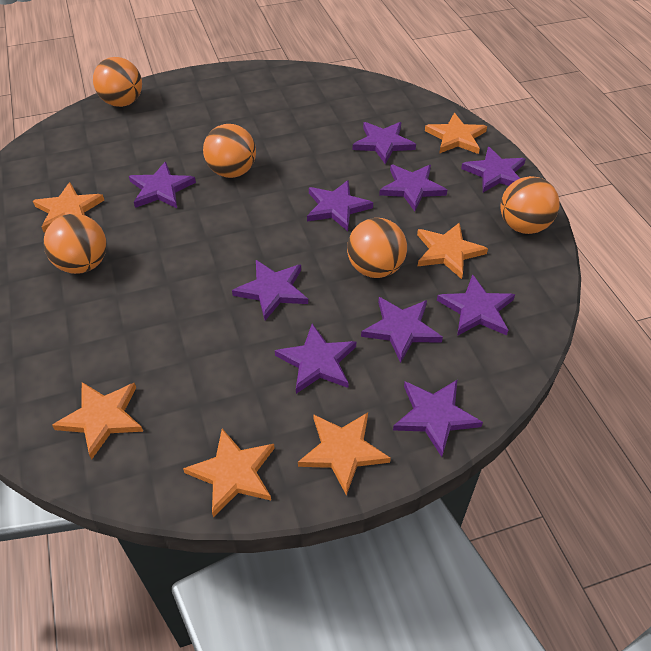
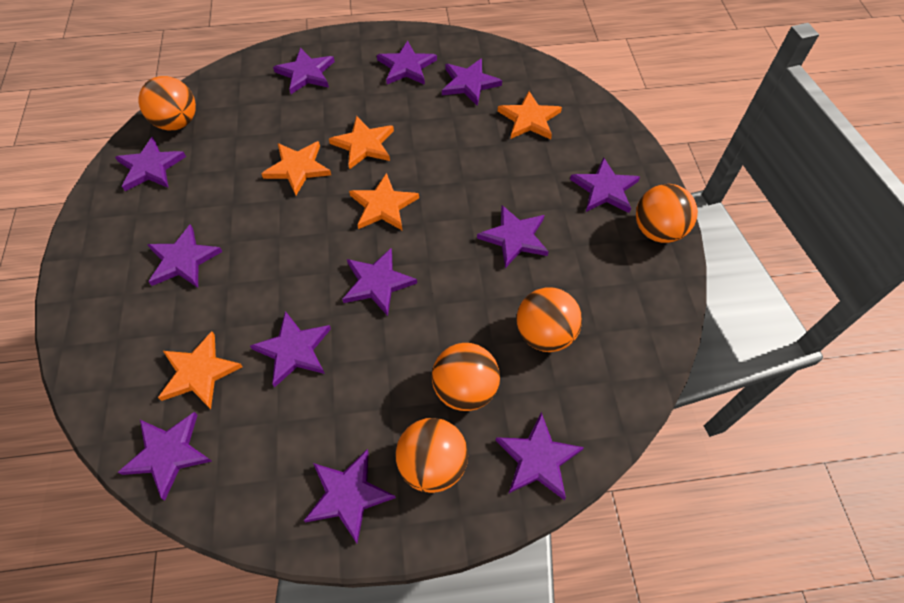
orange star: [33,182,104,233] [52,382,143,460] [183,429,275,517] [298,412,391,495] [417,222,488,279] [425,113,487,154] = 6 -> [158,331,242,409] [261,141,331,195] [329,116,394,170] [349,173,419,231] [498,91,562,140] = 5
purple star: [129,162,196,208] [232,260,308,320] [275,324,356,394] [307,180,373,231] [353,122,416,164] [361,297,443,363] [379,165,447,211] [393,380,483,457] [437,274,515,336] [461,147,526,192] = 10 -> [115,136,186,191] [118,412,212,500] [147,224,223,288] [250,311,331,388] [273,48,335,94] [304,449,396,543] [342,248,417,316] [377,41,437,85] [442,58,502,106] [477,205,549,268] [496,412,584,500] [570,157,640,213] = 12

